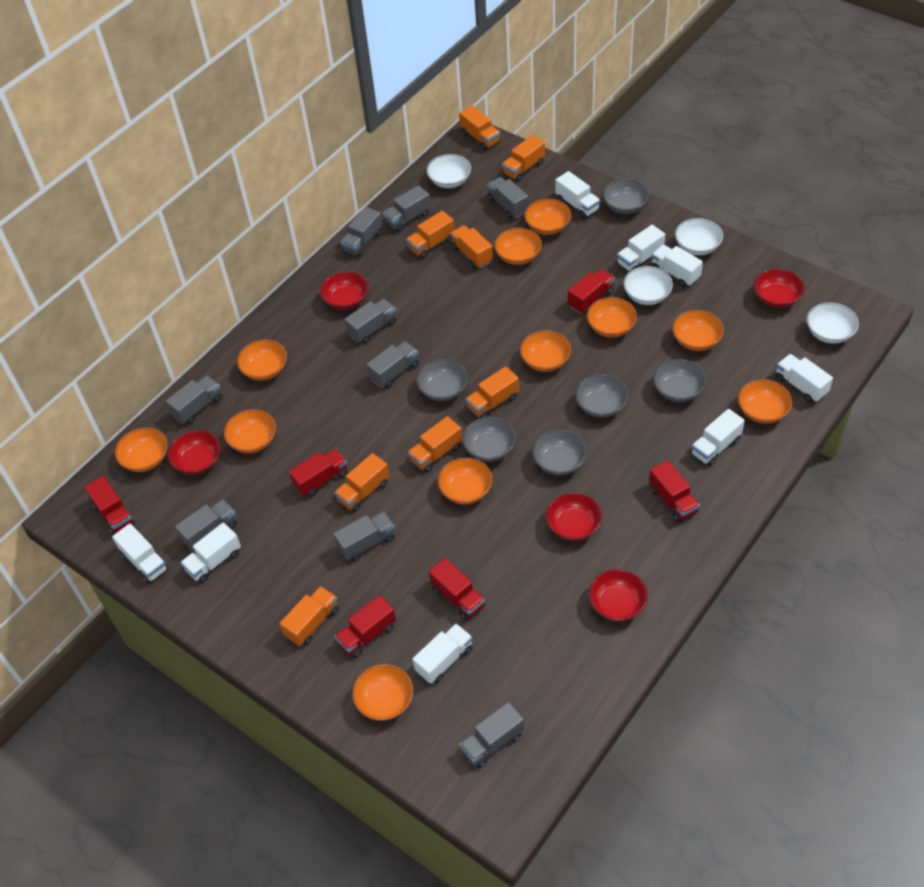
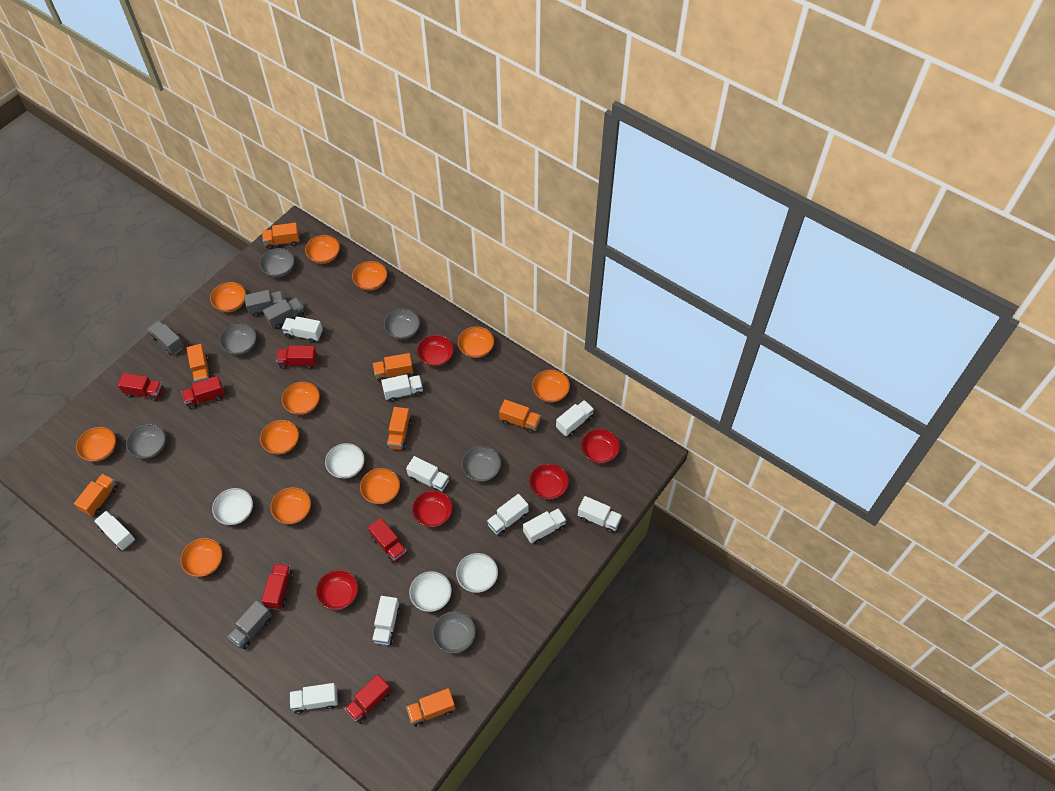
grey truck: [166,376,222,424] [175,499,237,551] [333,512,395,562] [340,207,382,257] [344,299,396,344] [366,341,419,388] [383,185,431,232] [459,702,524,768] [487,177,528,219] = 9 -> [148,321,184,355] [227,600,272,649] [244,290,284,317] [263,298,304,329] = 4
orange truck: [279,586,339,646] [334,453,389,512] [406,211,455,259] [408,416,462,473] [450,225,493,269] [459,106,500,150] [466,366,519,418] [502,135,545,182] = 8 -> [74,474,118,517] [187,344,212,383] [262,223,300,249] [373,353,413,382] [387,407,411,450] [406,688,455,727] [499,399,541,433] = 7
white truck: [112,524,168,583] [181,522,241,583] [413,624,473,684] [555,171,600,219] [617,225,665,271] [652,245,703,287] [691,409,745,466] [776,354,833,403] = 8 -> [94,511,135,550] [282,316,323,343] [290,683,338,714] [372,596,400,645] [381,374,423,402] [406,456,449,492] [487,494,529,536] [523,508,567,544] [556,400,594,437] [578,496,622,533] = 10

